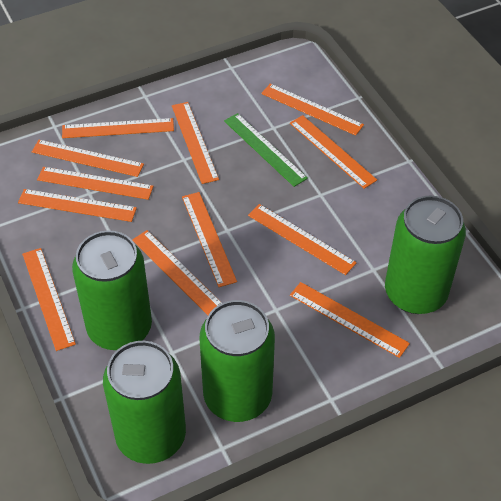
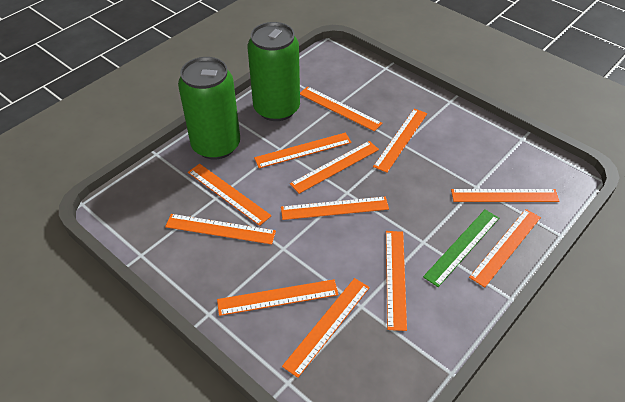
green can: [72,231,152,350] [103,341,186,464] [200,300,275,422] [385,196,466,314] = 4 -> [178,57,240,159] [247,22,300,121] = 2

